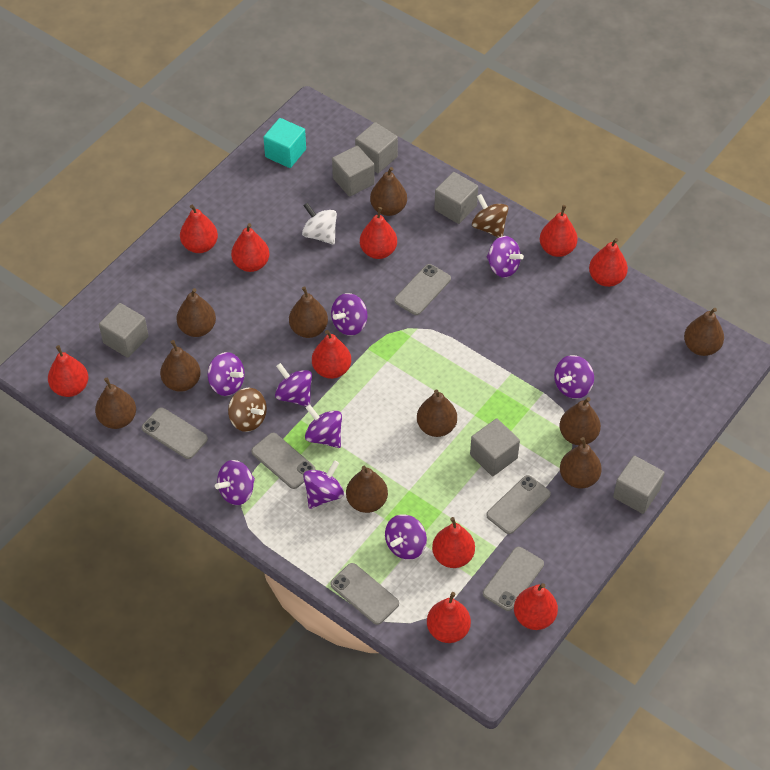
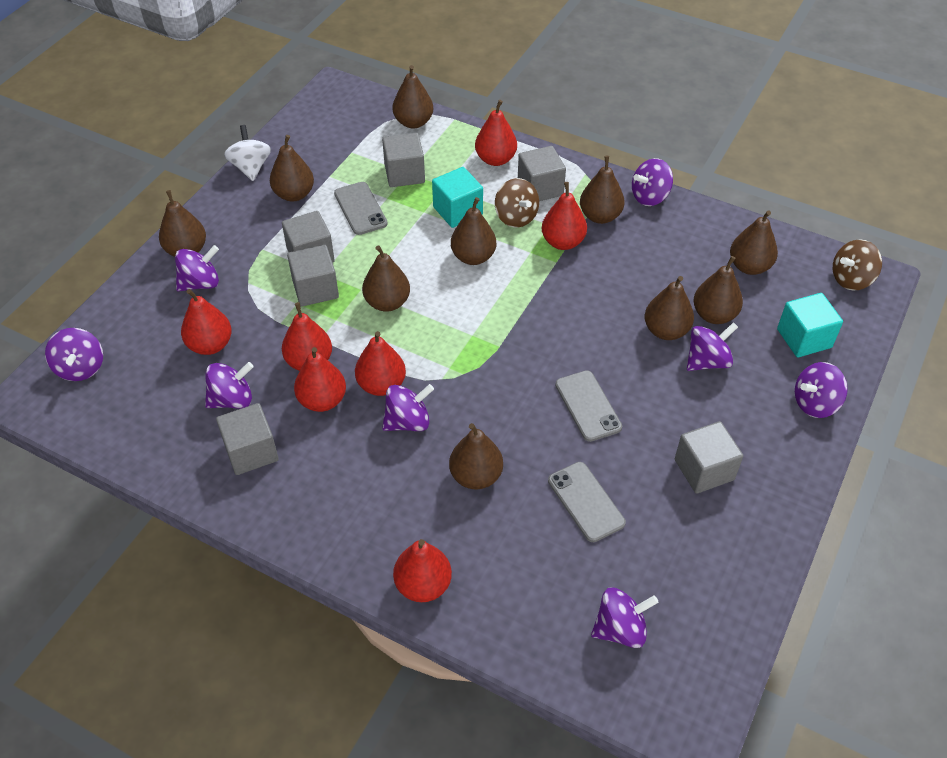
grey phone: [142,407,208,459] [251,433,316,489] [330,563,399,625] [394,264,451,315] [483,547,544,611] [486,475,551,534] = 6 -> [334,182,388,235] [548,462,626,542] [555,370,622,442] = 3
purple spinning top: [208,352,245,396] [215,460,255,505] [275,363,312,407] [303,460,344,509] [305,404,342,448] [331,293,367,336] [385,514,427,560] [486,236,524,278] [554,355,594,399] = 9 -> [45,328,103,381] [175,245,219,291] [205,362,254,408] [382,384,434,431] [591,587,658,648] [632,158,673,206] [687,322,738,371] [795,362,848,418] = 8
red pear: [48,345,88,397] [180,205,218,253] [231,223,269,272] [312,330,351,379] [360,207,397,259] [427,592,471,643] [432,517,475,568] [514,583,558,630] [540,205,578,257] [589,238,628,287] = 10 -> [181,289,232,355] [282,302,332,371] [294,347,346,412] [355,331,406,396] [393,539,452,602] [475,100,517,166] [542,182,587,250] = 7
turquoise cube: [263,118,306,168] = 1 -> [432,167,483,228] [777,293,843,358] = 2

